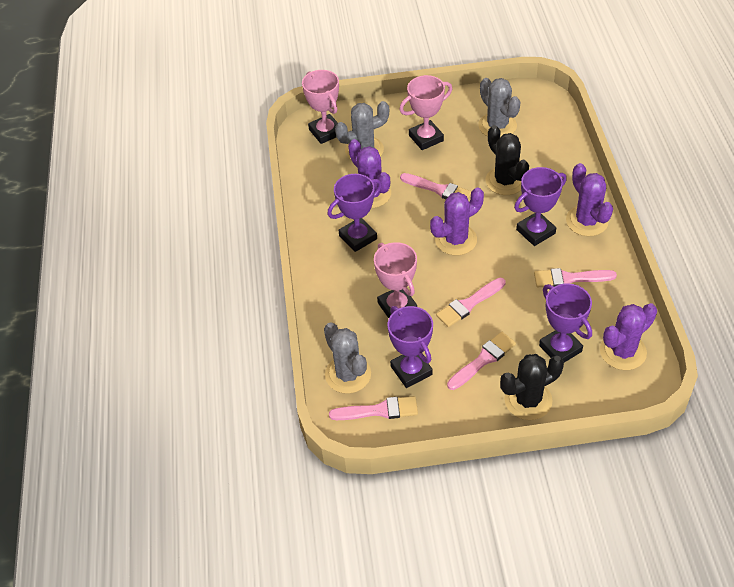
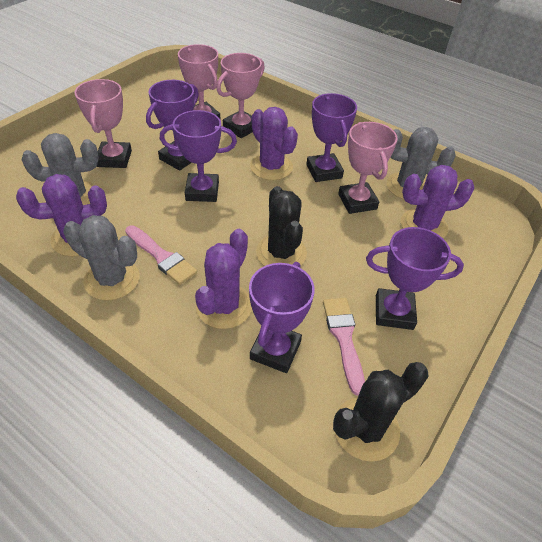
pink brush: [329,396,418,420] [400,173,472,199] [436,278,506,327] [447,332,516,390] [534,268,617,287] = 5 -> [125,225,197,285] [323,298,365,396] = 2
pink trophy: [302,70,339,144] [374,242,417,318] [399,75,452,150] = 3 -> [74,79,132,168] [178,44,221,120] [216,53,265,138] [338,122,398,214] = 4
purple trophy: [327,174,382,252] [388,306,433,388] [514,167,567,246] [539,283,592,362] = 4 -> [146,80,199,171] [160,110,237,202] [249,262,315,373] [306,93,357,182] [366,227,464,330] = 5

